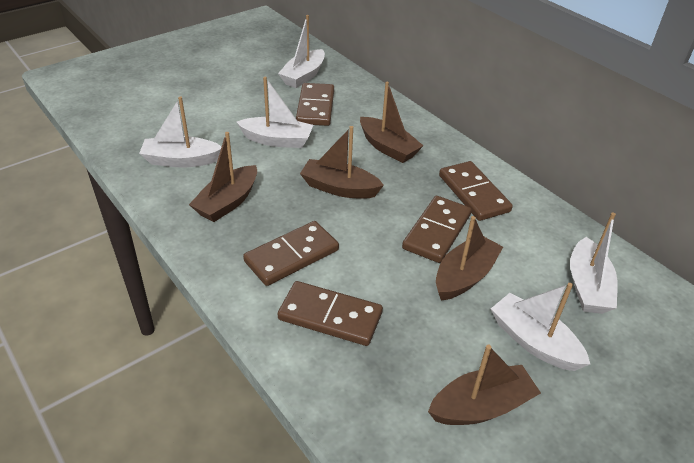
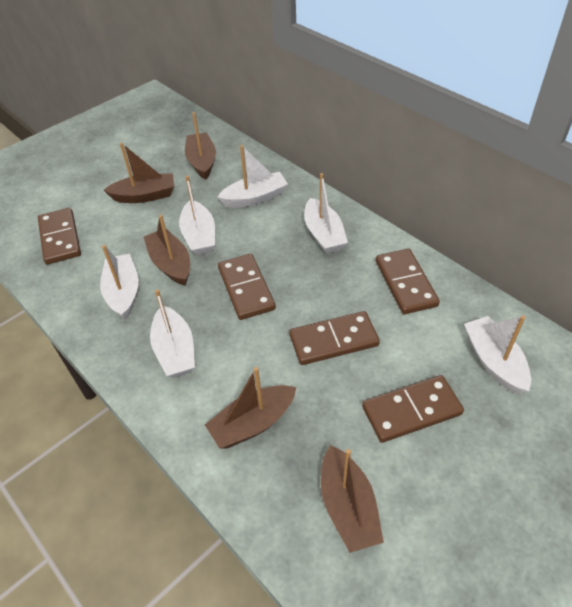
white boat: [139,96,221,168] [237,77,313,148] [278,15,325,88] [491,283,590,371] [570,212,618,314] = 5 -> [100,245,139,320] [150,289,195,378] [179,176,215,256] [218,145,288,208] [304,173,348,254] [464,316,531,394] = 6

